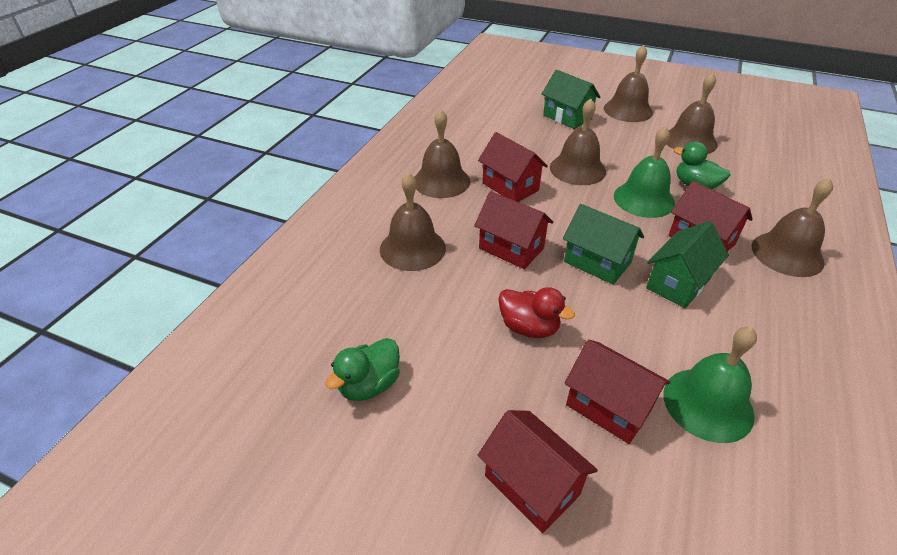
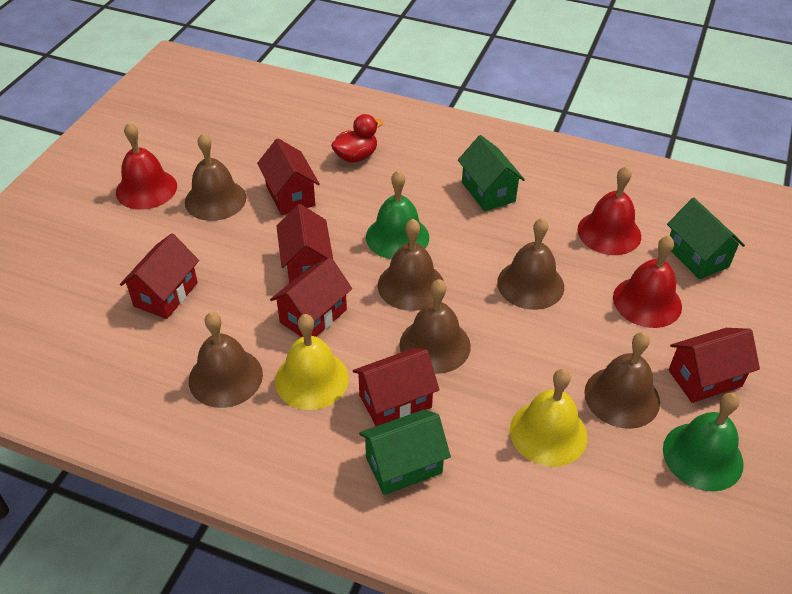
green duck: [325,338,400,401] [673,141,730,189] = 2 -> none = 0
red bell: none = 0 -> [116,122,177,210] [577,166,641,255] [613,236,682,328] = 3
red house: [474,191,553,269] [478,132,548,202] [478,410,598,533] [564,339,670,444] [668,181,753,251] = 5 -> [120,233,199,319] [257,138,320,215] [270,257,352,337] [276,204,333,283] [353,348,440,426] [668,328,760,403] = 6
yellow bell: none = 0 -> [275,314,349,410] [510,369,587,467] = 2

